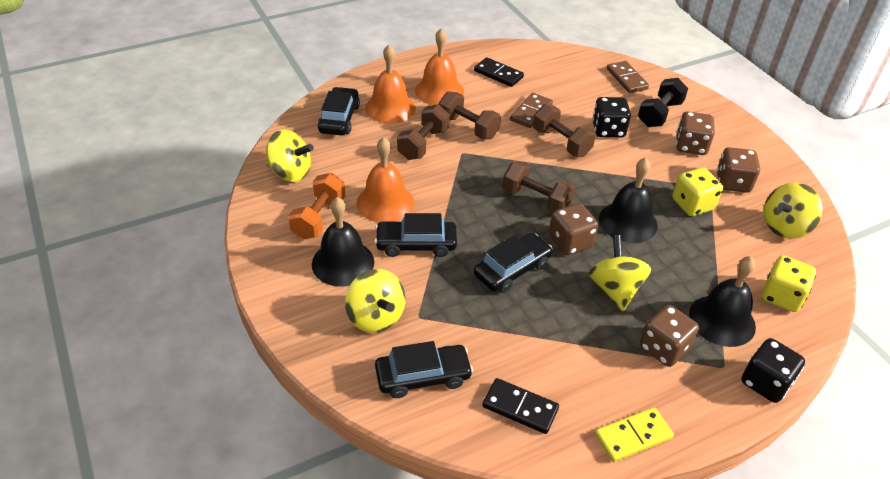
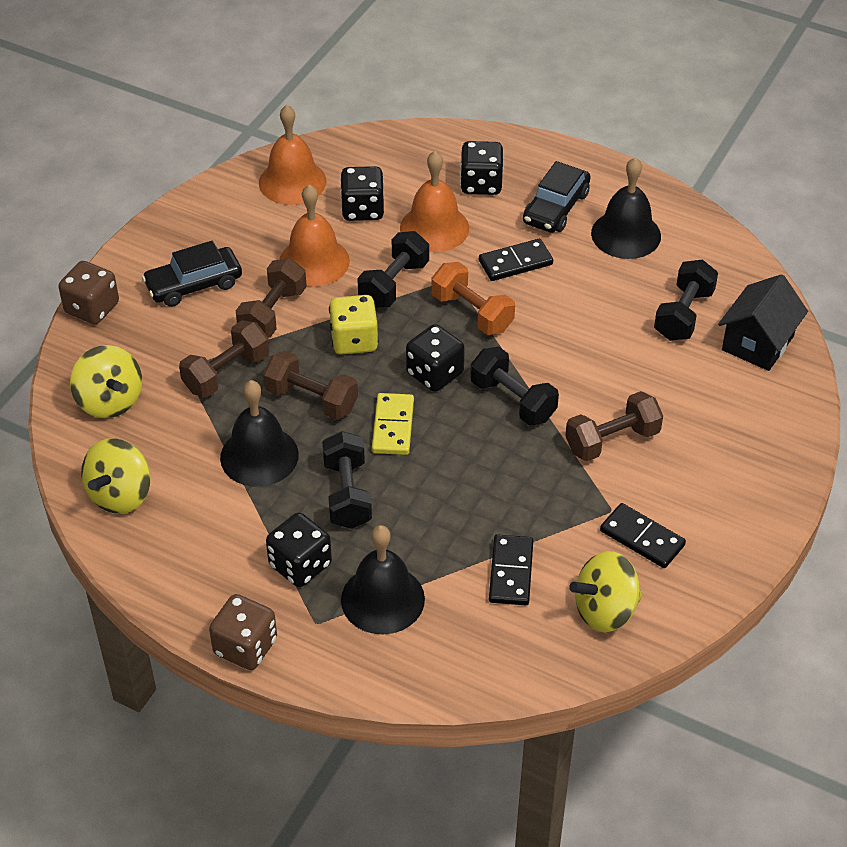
black car: [318,87,360,136] [374,213,457,257] [375,341,473,398] [474,233,553,293] = 4 -> [142,241,242,307] [523,161,591,233] = 2
black dice: [592,97,631,138] [741,338,805,403] = 2 -> [266,512,332,587] [340,166,384,221] [406,324,465,392] [460,141,503,195] = 4
black domino: [474,57,524,87] [482,378,559,434] = 2 -> [479,239,553,281] [489,534,533,605] [600,503,686,568] = 3
black dumbbell: [638,78,688,127] = 1 -> [322,431,372,529] [357,231,429,308] [470,347,559,426] [654,260,718,341] = 4
black house: none = 0 -> [718,274,808,371] = 1
brown dice: [549,203,598,255] [640,305,699,367] [676,112,715,155] [717,147,760,193] = 4 -> [59,261,119,324] [209,594,277,670] = 2
brown domino: [510,93,553,128] [607,61,649,93] = 2 -> none = 0
yellow dice: [672,168,723,216] [762,255,816,312] = 2 -> [329,295,379,355] = 1
yellow spinning top: [266,130,314,182] [345,269,406,333] [589,235,651,311] [763,183,823,239] = 4 -> [70,345,142,418] [81,438,151,514] [569,551,642,632] = 3

